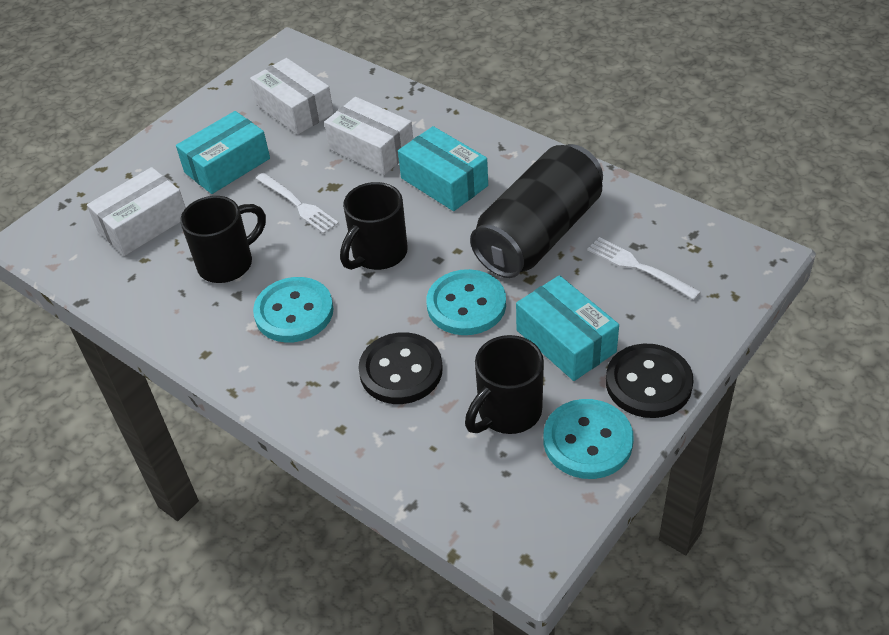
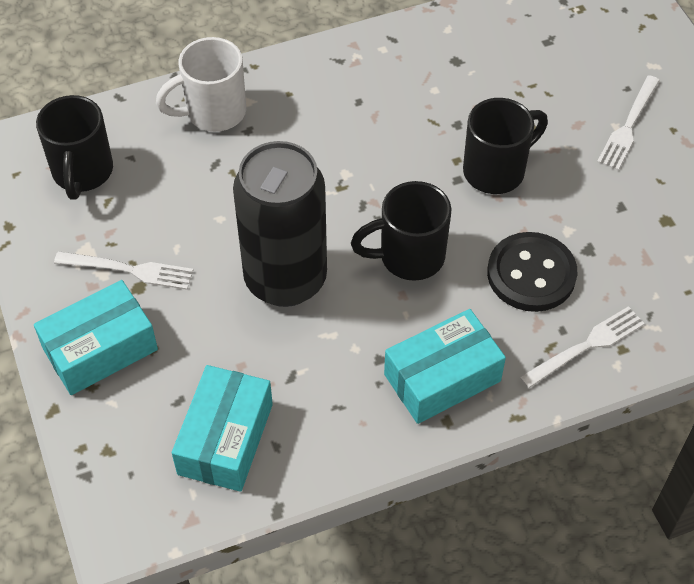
black button: [358,332,443,404] [606,344,694,418] = 2 -> [487,232,577,312] = 1
turquoise button: [253,277,334,343] [426,269,506,335] [543,399,634,479] = 3 -> none = 0
white box: [87,167,186,256] [250,58,334,135] [324,97,413,175] = 3 -> none = 0
white fork: [256,173,339,234] [587,237,701,300] = 2 -> [54,251,193,290] [519,306,645,389] [597,75,660,170] = 3
white mug: none = 0 -> [156,37,246,132] = 1

